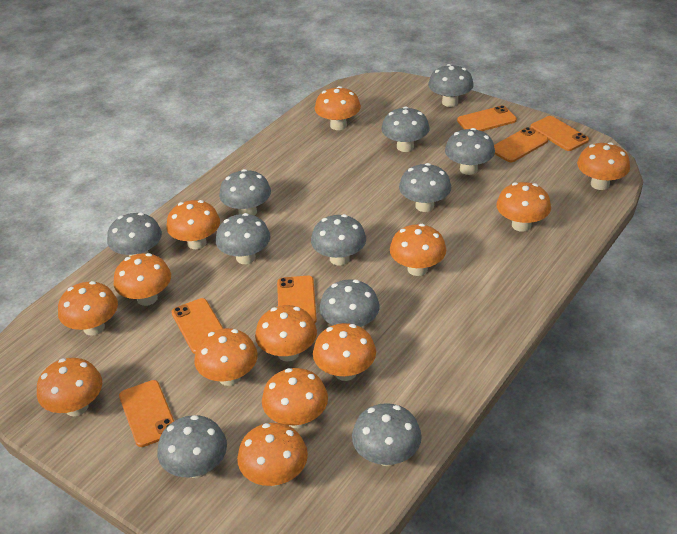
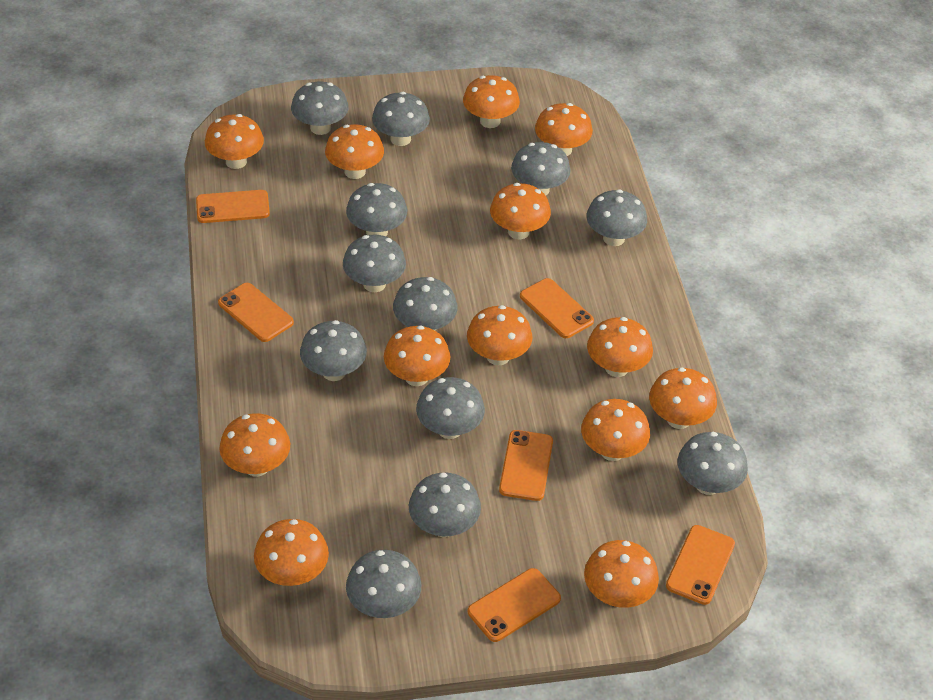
grey mushroom: [107,213,162,257] [158,415,227,478] [216,213,270,264] [219,169,271,216] [311,214,366,265] [319,280,380,327] [352,403,422,466] [381,106,429,152] [399,163,451,212] [428,64,474,107] [445,128,495,175] = 11 -> [291,82,349,135] [300,320,367,381] [343,234,406,292] [346,183,407,236] [346,550,421,618] [372,92,430,146] [393,277,458,331] [409,473,481,537] [416,377,485,439] [511,142,571,195] [586,189,647,246] [678,432,748,495] = 12

